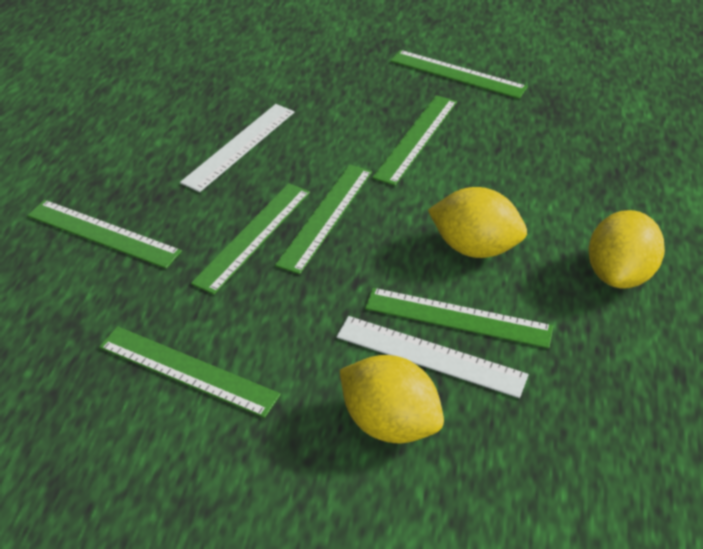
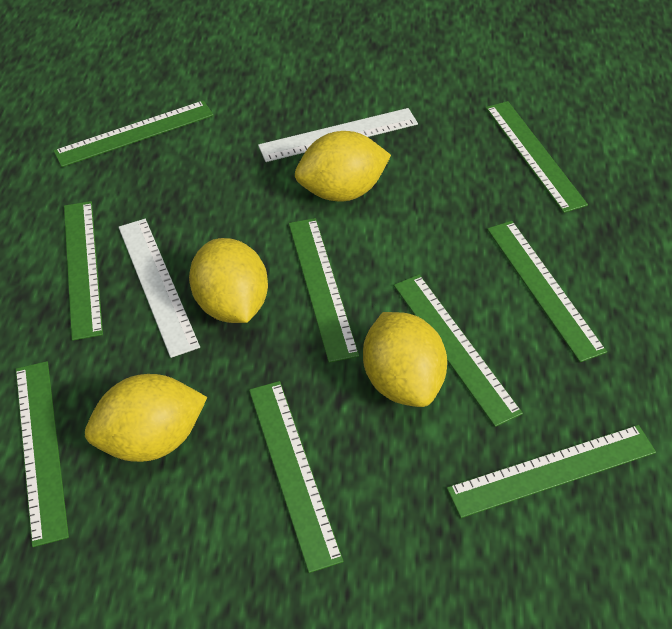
green ruler: [27,200,182,269] [99,326,281,418] [191,183,310,295] [275,164,372,274] [365,288,553,349] [372,95,457,186] [390,50,528,99] = 7 -> [16,361,69,547] [54,101,214,167] [64,201,103,341] [249,381,344,573] [289,218,359,363] [394,275,523,427] [447,425,656,518] [486,101,588,213] [487,221,607,362] = 9
yellow lemon: [340,355,444,443] [428,187,527,258] [588,210,665,288] = 3 -> [85,374,207,462] [189,238,268,323] [295,131,391,201] [363,312,447,407] = 4

